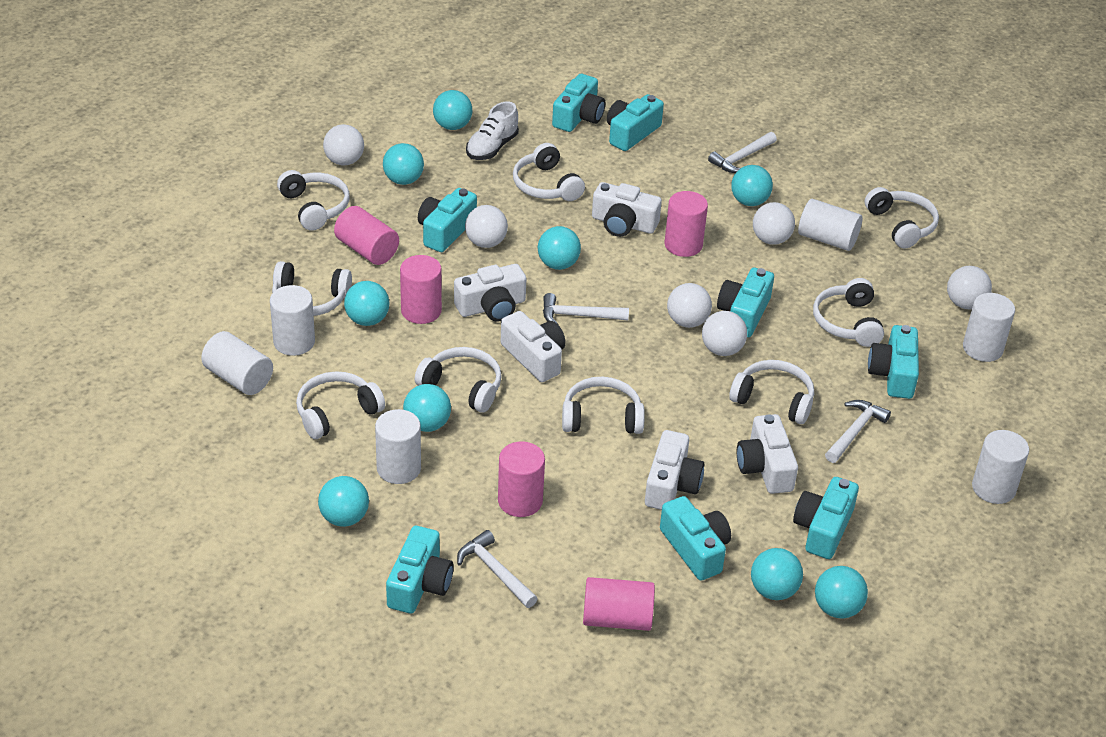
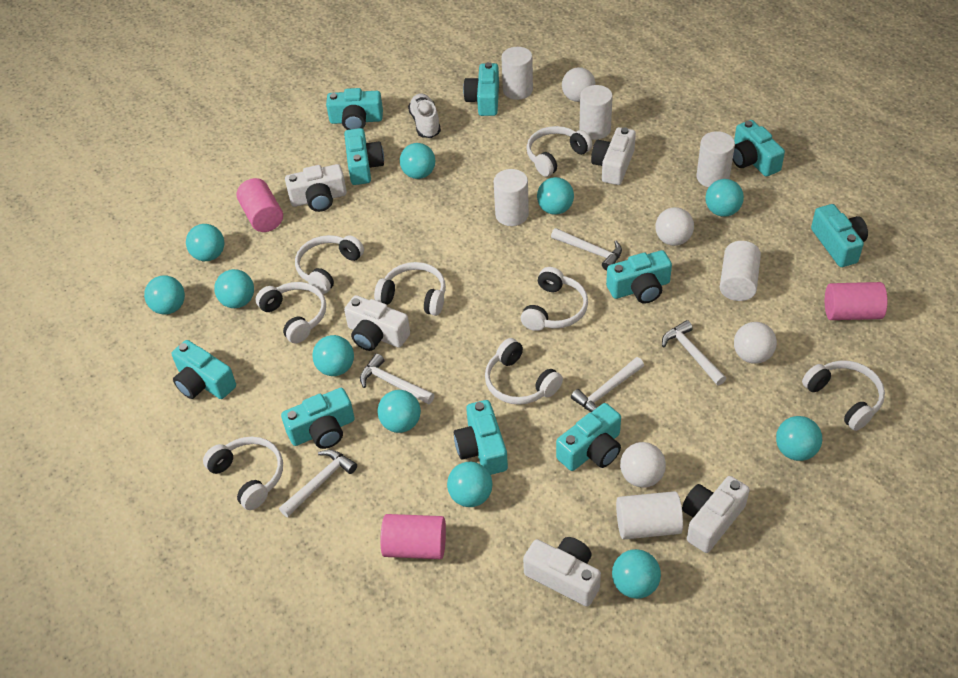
pink cylinder: [334,206,399,265] [400,255,442,324] [498,441,545,517] [583,577,655,631] [665,191,708,257] = 5 -> [237,178,283,232] [380,514,446,559] [825,282,887,320] = 3
turquoise ball: [318,476,369,527] [344,281,390,326] [383,143,424,185] [403,384,451,432] [433,90,472,130] [538,226,581,270] [731,165,773,206] [751,548,803,600] [815,566,868,618] = 9 -> [144,276,185,314] [186,224,224,261] [214,269,254,308] [312,335,354,376] [378,390,421,433] [400,143,435,179] [447,462,493,507] [537,177,574,215] [612,549,661,599] [705,179,744,217] [776,416,822,461] = 11
turquoise camera: [386,526,454,614] [418,188,477,252] [552,74,605,132] [607,94,664,151] [660,496,731,580] [717,267,774,337] [793,477,859,559] [868,325,919,399] = 8 -> [172,340,236,399] [281,388,355,449] [326,88,383,130] [344,128,384,185] [454,400,508,475] [463,62,499,116] [556,403,621,471] [606,250,672,304] [733,120,785,177] [811,204,868,267] = 10
white ball: [323,124,364,166] [465,205,508,248] [667,283,712,328] [702,311,747,356] [753,202,795,245] [947,266,992,309] = 6 -> [562,67,596,102] [620,442,666,487] [655,207,694,246] [734,322,777,364] = 4
white hammer: [457,530,538,608] [543,293,629,325] [708,132,777,173] [825,400,891,463] = 4 -> [279,450,357,517] [360,354,435,405] [551,228,622,270] [571,357,644,412] [662,320,727,385] = 5
white headphones: [272,261,352,316] [277,170,350,231] [296,371,385,439] [415,347,502,412] [513,143,585,201] [562,377,645,434] [729,360,814,424] [813,278,884,347] [865,187,939,249] = 9 -> [203,437,283,510] [256,282,326,344] [295,235,364,294] [374,262,446,316] [485,338,563,405] [521,267,588,331] [527,126,592,177] [802,361,885,431] = 8

